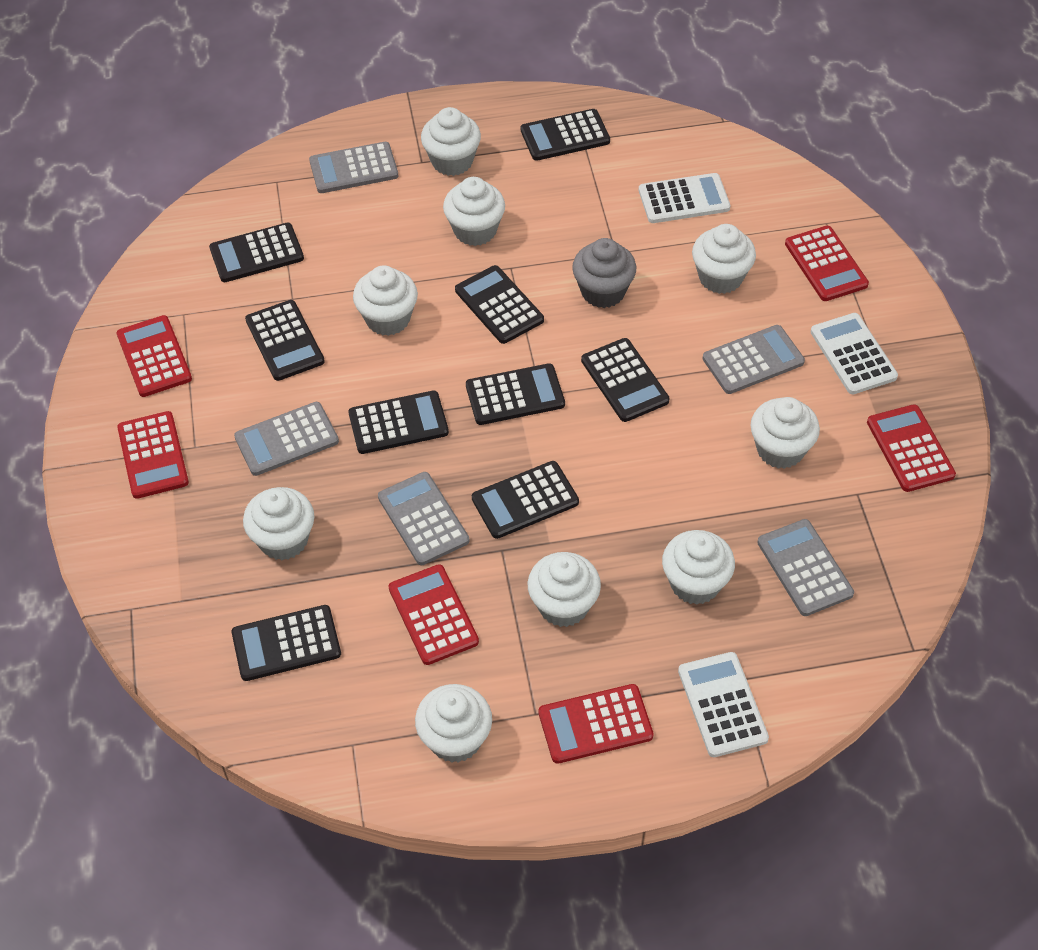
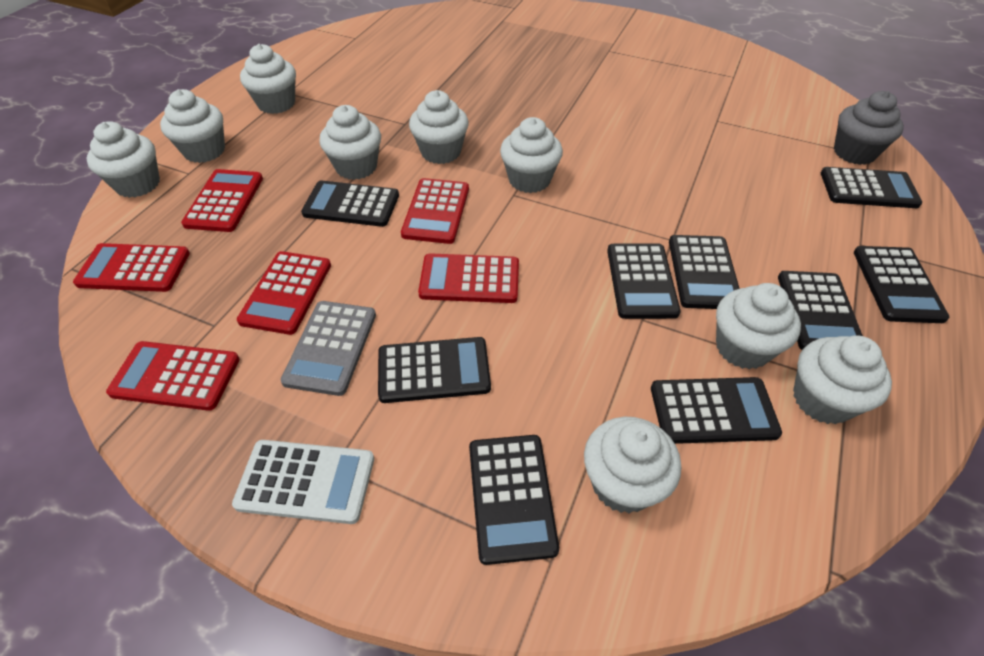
grey calculator: [234,402,339,476] [309,142,398,193] [378,472,469,565] [703,325,805,394] [757,519,854,616] = 5 -> [281,301,376,396] = 1
white calculator: [639,173,730,223] [678,652,769,757] [811,313,898,394] = 3 -> [232,440,374,524] = 1

